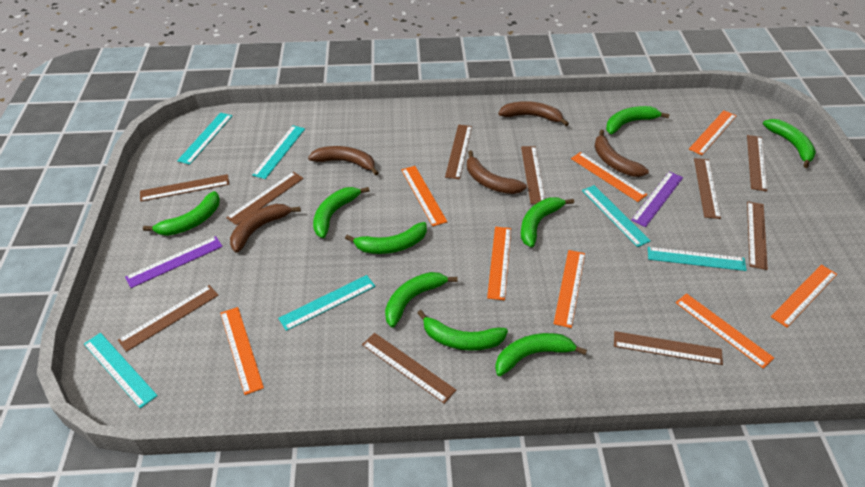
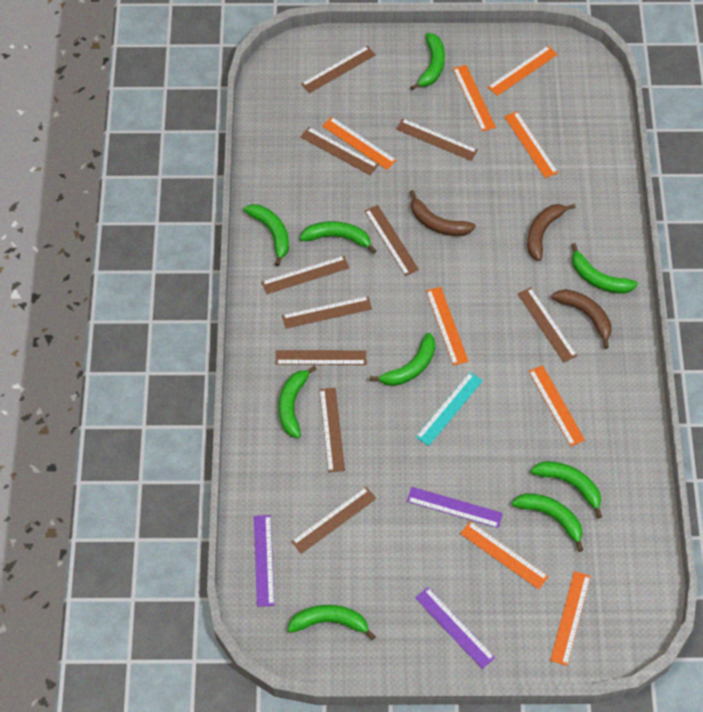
brown banana: [230,204,301,253] [308,146,378,176] [467,151,527,194] [499,101,569,126] [594,130,649,177] = 5 -> [410,190,476,236] [527,204,576,261] [552,289,612,349] = 3
purple ruler: [125,236,223,288] [631,171,683,227] = 2 -> [254,515,274,607] [407,487,503,528] [415,587,495,669] = 3
turquoise ruler: [84,333,158,409] [177,113,232,165] [252,125,305,179] [278,275,375,331] [582,185,650,247] [648,247,747,271] = 6 -> [416,372,483,446] = 1

